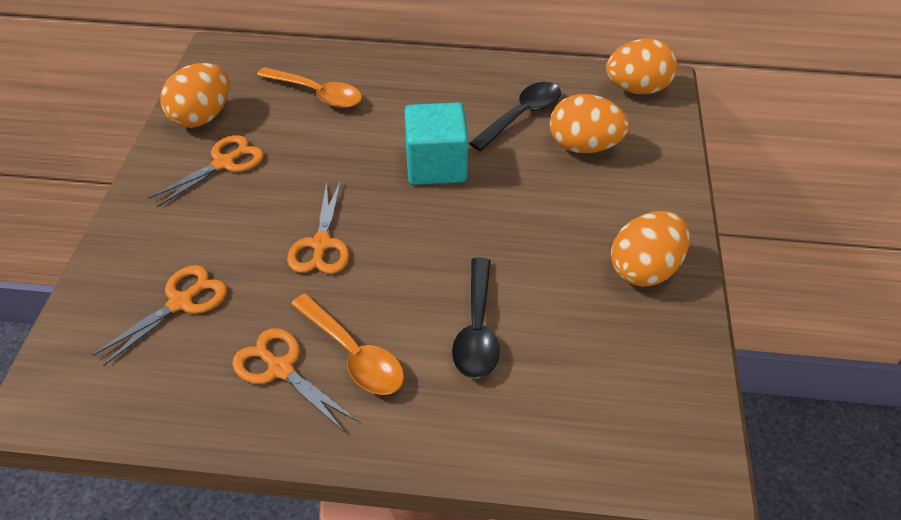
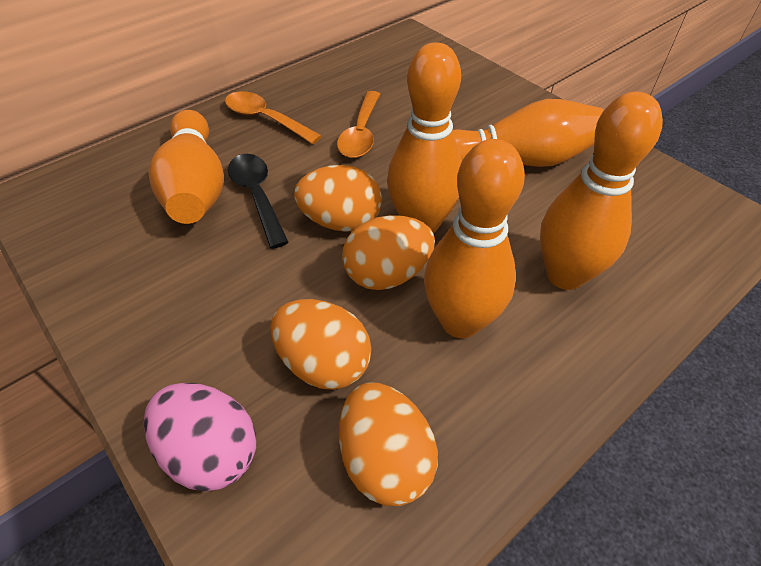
black spoon: [452,258,500,379] [469,82,561,151] = 2 -> [228,154,289,249] = 1
orange bowling pin: none = 0 -> [149,110,224,224] [387,42,462,234] [424,139,525,338] [452,99,604,167] [540,92,663,290] = 5
orange scissors: [93,265,227,366] [148,135,264,207] [232,328,358,433] [287,181,349,274] = 4 -> none = 0
pink egg: none = 0 -> [144,383,256,491] = 1
turquoise cube: [404,102,469,185] = 1 -> none = 0

